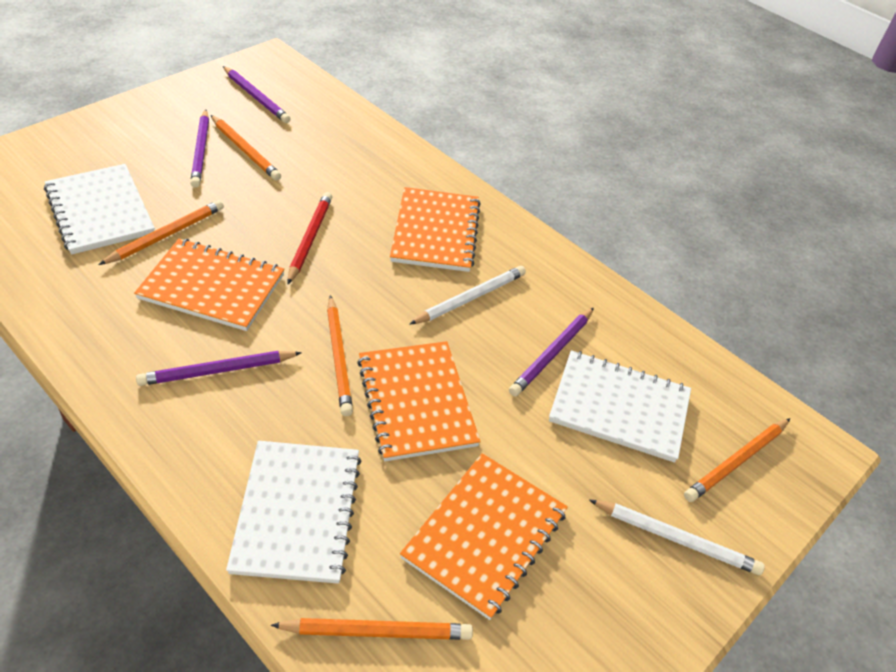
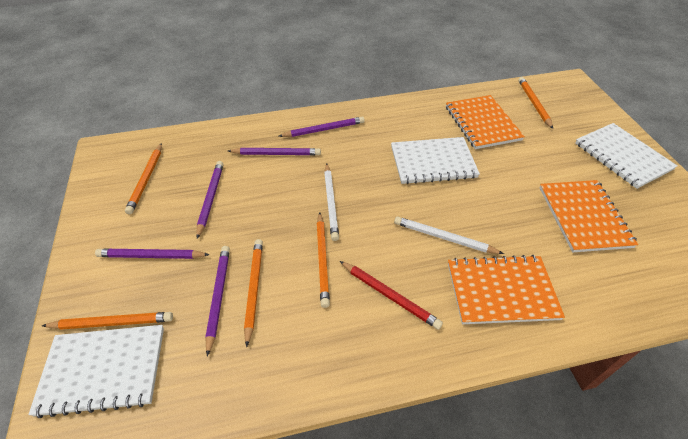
orange notebook: [134,238,284,331] [357,341,481,461] [390,187,481,272] [400,453,568,620] = 4 -> [446,95,525,149] [448,255,565,324] [540,180,638,252] = 3
purple pencil: [136,351,302,386] [190,110,209,188] [223,66,291,123] [509,308,594,396] = 4 -> [95,249,210,259] [196,161,224,239] [205,246,230,357] [228,148,321,155] [279,116,365,137] = 5

